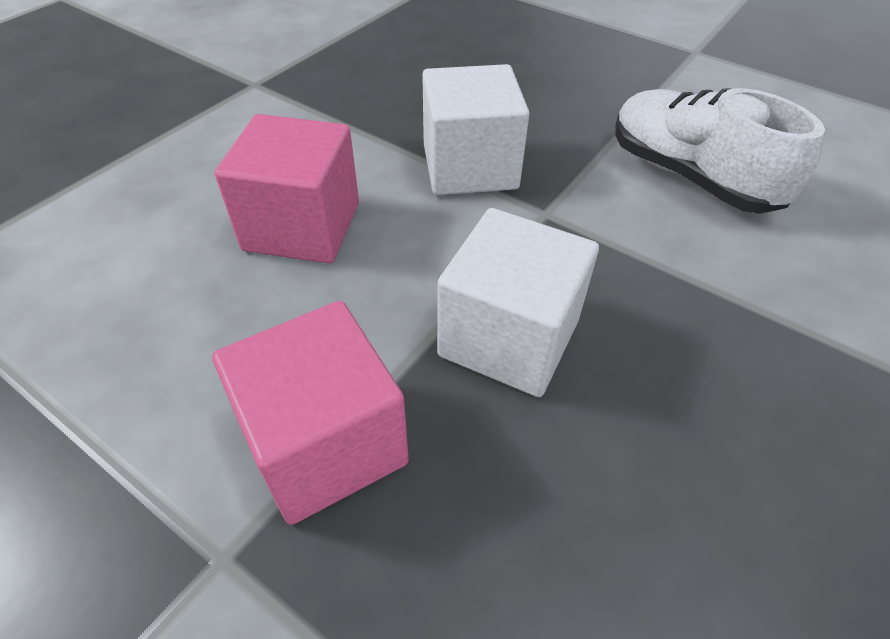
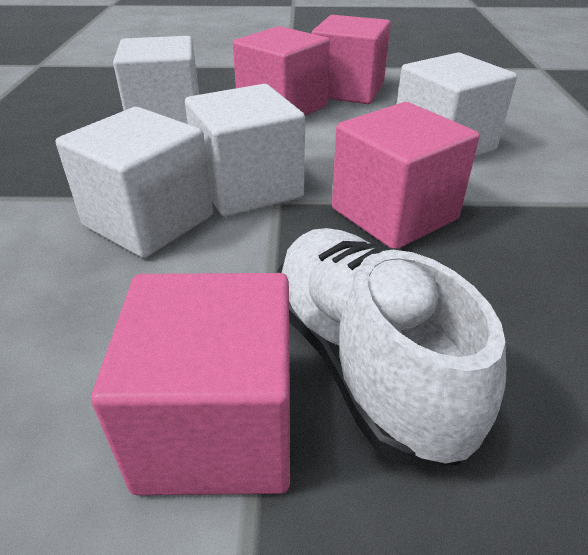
pink cube: [212,301,409,525] [215,114,359,263] = 2 -> [91,273,290,495] [233,26,330,116] [311,15,391,104] [332,102,479,248] = 4
white cube: [422,64,530,195] [437,208,599,397] = 2 -> [56,107,213,258] [113,36,199,124] [185,84,305,217] [397,52,517,157] = 4

